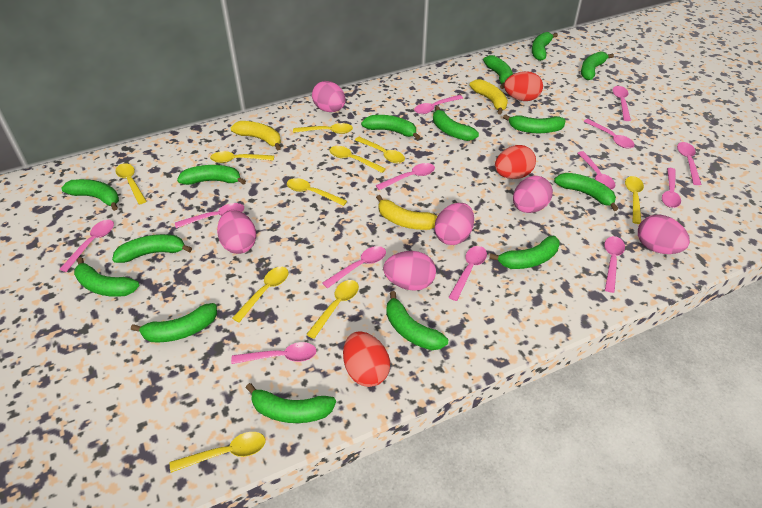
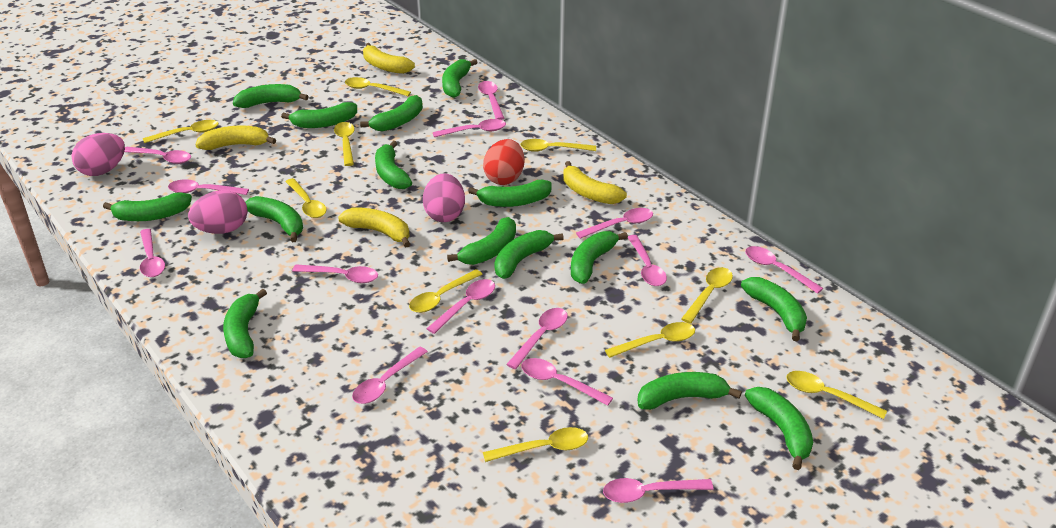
pink egg: [217,210,256,254] [312,81,346,112] [383,251,436,291] [435,203,474,245] [513,176,553,213] [638,214,690,254] = 6 -> [71,133,125,176] [188,190,248,234] [423,173,465,222] = 3
pink spoon: [60,220,114,272] [175,203,244,228] [231,342,316,364] [323,246,386,288] [376,163,435,190] [414,95,463,114] [448,246,487,301] [578,151,615,190] [583,119,635,149] [604,236,625,293] [612,86,631,121] [662,168,681,208] [677,142,702,185] = 13 -> [124,147,191,164] [140,229,165,277] [168,179,249,195] [292,265,378,283] [352,347,428,404] [426,279,495,334] [433,119,506,137] [478,81,504,120] [506,308,568,369] [521,358,613,406] [576,208,653,239] [603,478,714,503] [628,235,667,286] [745,246,823,294] = 14
red egg: [343,331,390,387] [495,145,536,179] [504,71,543,101] = 3 -> [483,139,525,185] = 1
yellow banana: [230,121,281,150] [376,195,437,230] [470,79,508,115] = 3 -> [195,126,276,150] [338,207,410,247] [363,43,415,74] [563,161,627,204] = 4

